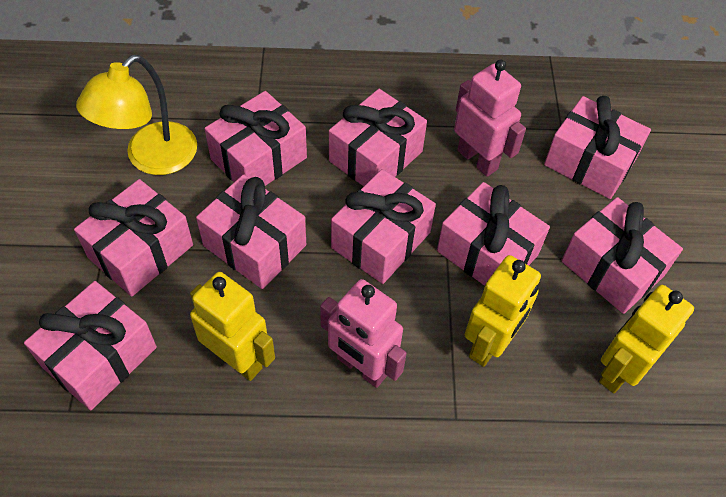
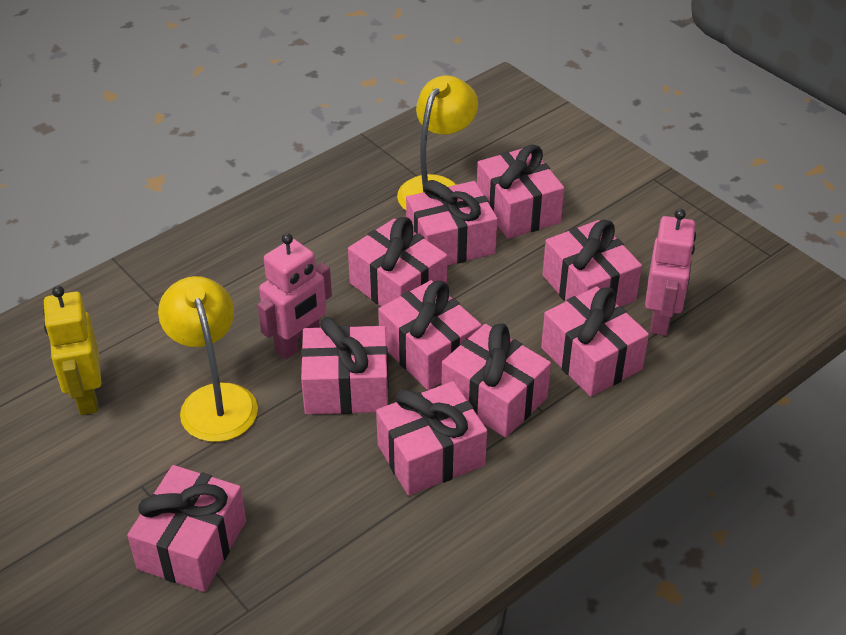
pink gift: [24,281,157,410] [74,179,193,296] [196,174,306,289] [205,91,307,186] [329,89,427,186] [331,169,436,284] [437,182,550,286] [544,96,651,199] [561,197,683,314] = 9 -> [127,465,246,592] [301,317,389,415] [348,217,447,307] [376,381,487,496] [378,280,482,390] [406,180,498,266] [442,323,551,438] [477,145,564,239] [541,287,649,397] [542,220,642,307] = 10
yellow lamp: [76,55,197,175] = 1 -> [158,276,258,442] [397,76,478,210] = 2
yellow robot: [190,272,275,381] [465,255,541,367] [599,285,694,393] = 3 -> [43,286,102,415] = 1

